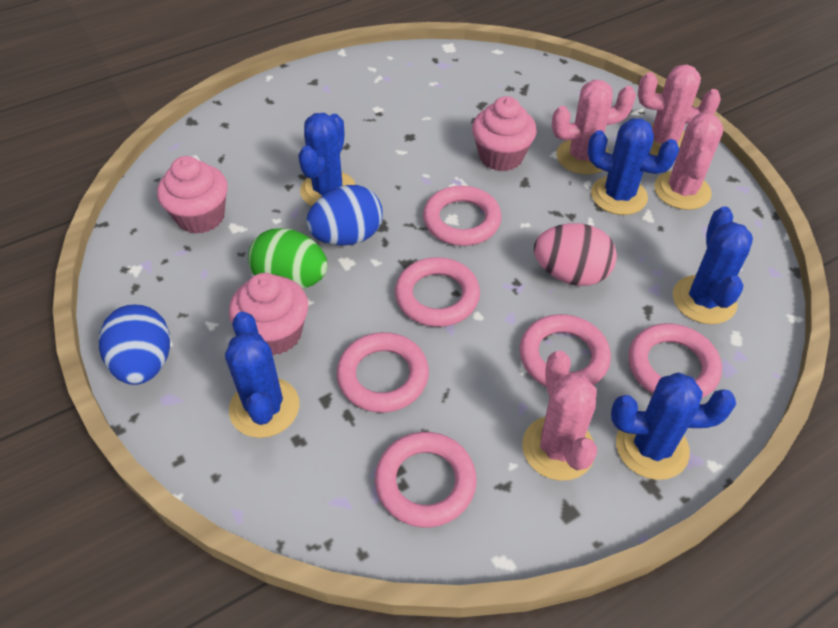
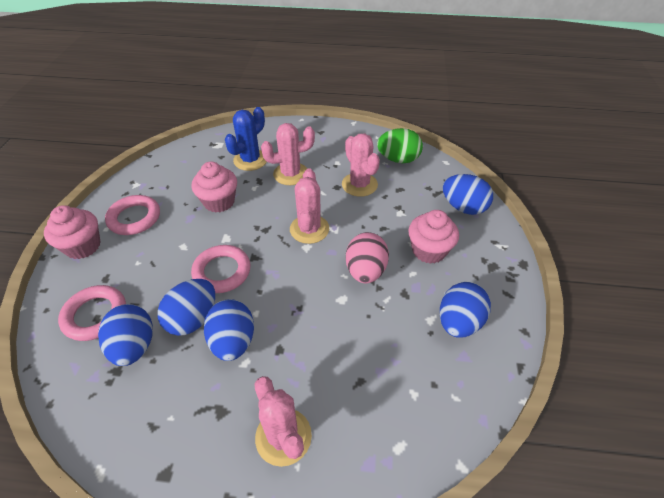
blue cactus: [225,311,300,438] [299,113,356,206] [587,118,679,215] [611,373,736,480] [673,206,753,324] = 5 -> [225,107,266,171] = 1
blue egg: [99,304,170,385] [306,185,383,246] = 2 -> [98,304,153,366] [157,279,215,336] [204,299,254,361] [440,282,491,338] [443,174,493,215] = 5
pink ring: [336,332,429,413] [375,432,477,528] [395,257,480,327] [423,186,502,246] [519,314,611,386] [628,323,722,398] = 6 -> [58,285,126,341] [105,195,160,235] [191,245,250,293] = 3

